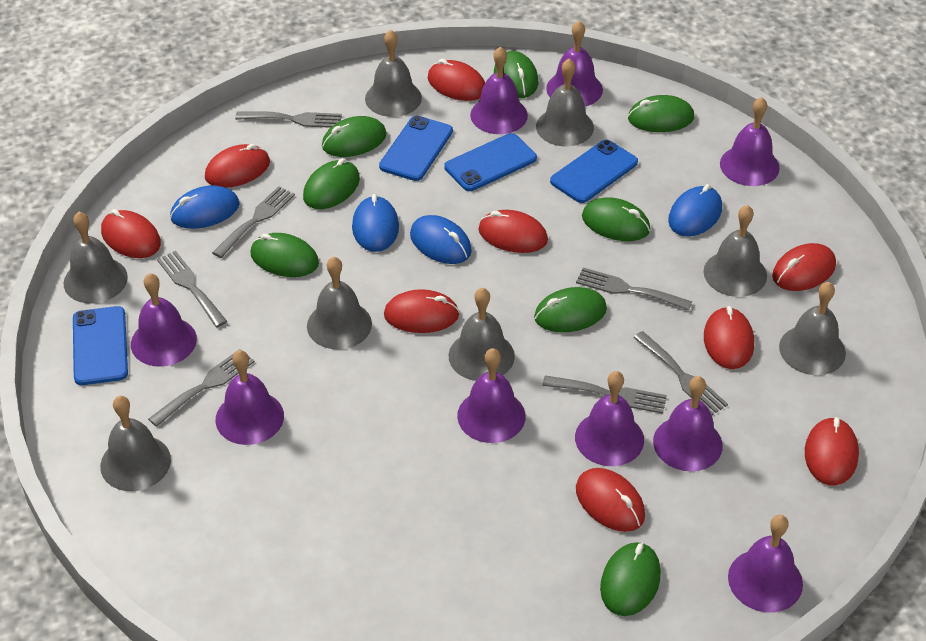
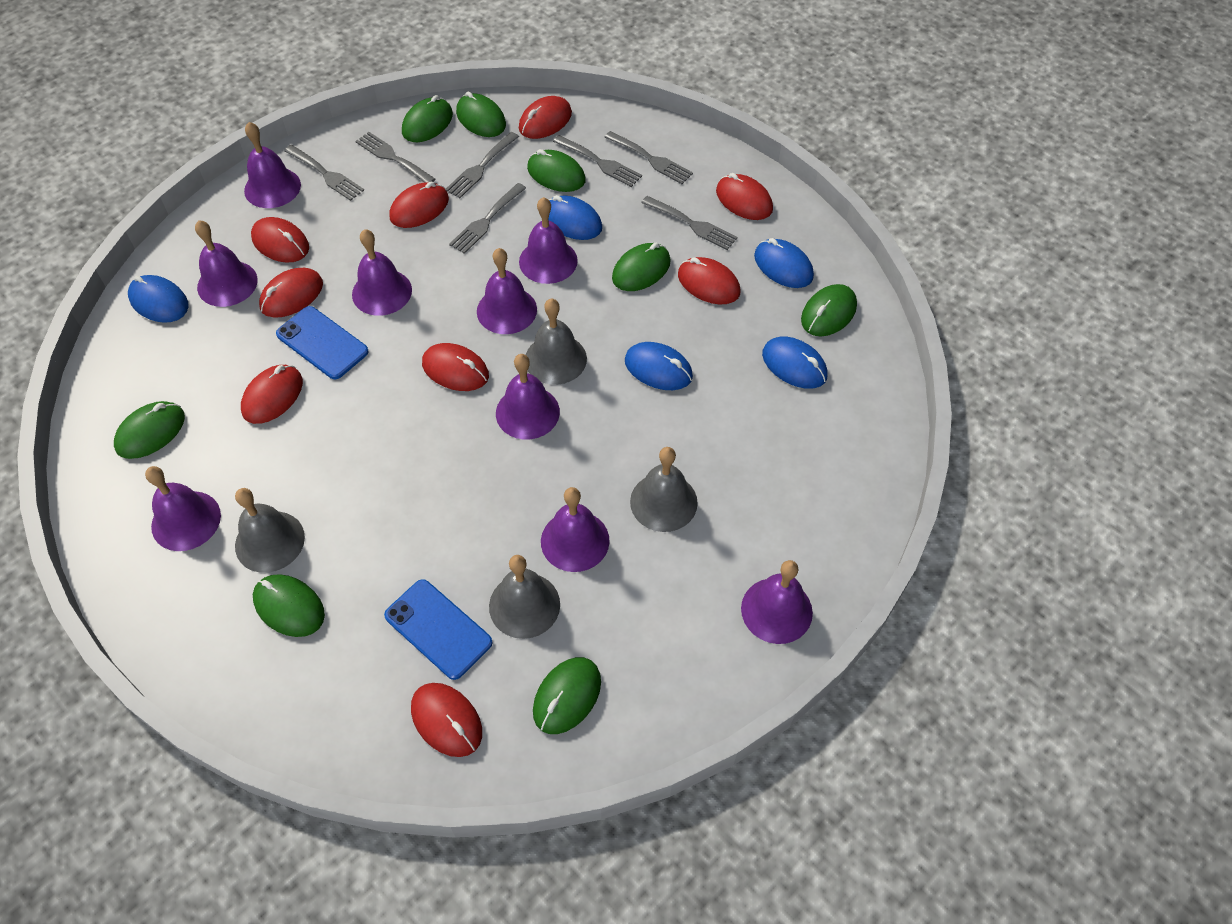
blue mouse: [170,185,240,229] [352,194,399,252] [410,215,472,264] [668,184,722,236] = 4 -> [128,275,189,323] [549,195,602,240] [625,342,693,390] [754,238,814,288] [762,337,828,389] = 5
blue phone: [73,306,128,385] [379,116,453,181] [444,133,537,191] [550,140,638,203] = 4 -> [276,306,369,380] [384,579,493,680] = 2
grey bell: [64,212,128,304] [100,396,171,491] [307,256,372,349] [365,30,422,117] [449,288,515,381] [536,59,594,146] [704,205,767,297] [779,282,846,375] = 8 -> [235,488,305,573] [489,555,560,639] [526,299,587,385] [630,447,698,532] = 4

